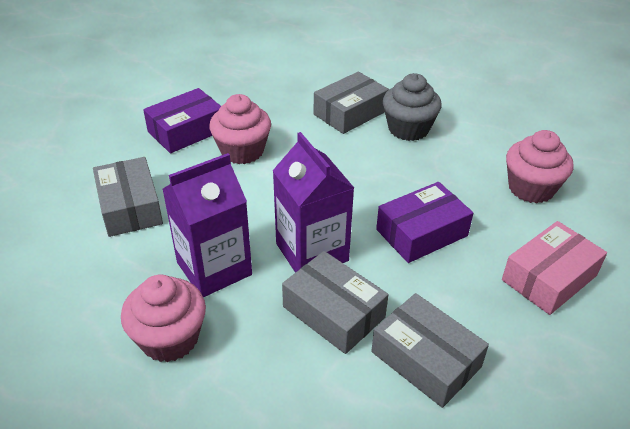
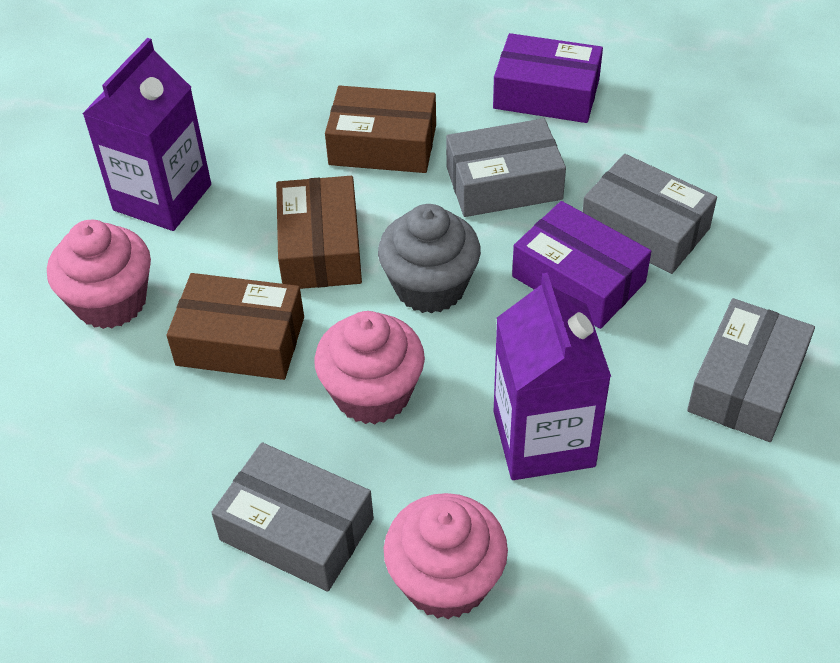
brown box: none = 0 -> [166,273,304,380] [276,176,362,289] [325,85,436,173] = 3
pink box: [502,221,607,315] = 1 -> none = 0

